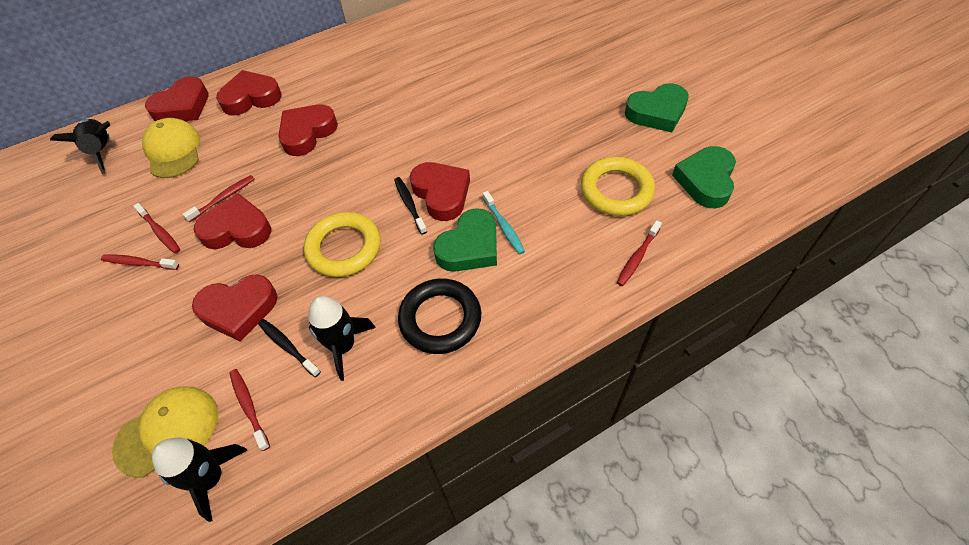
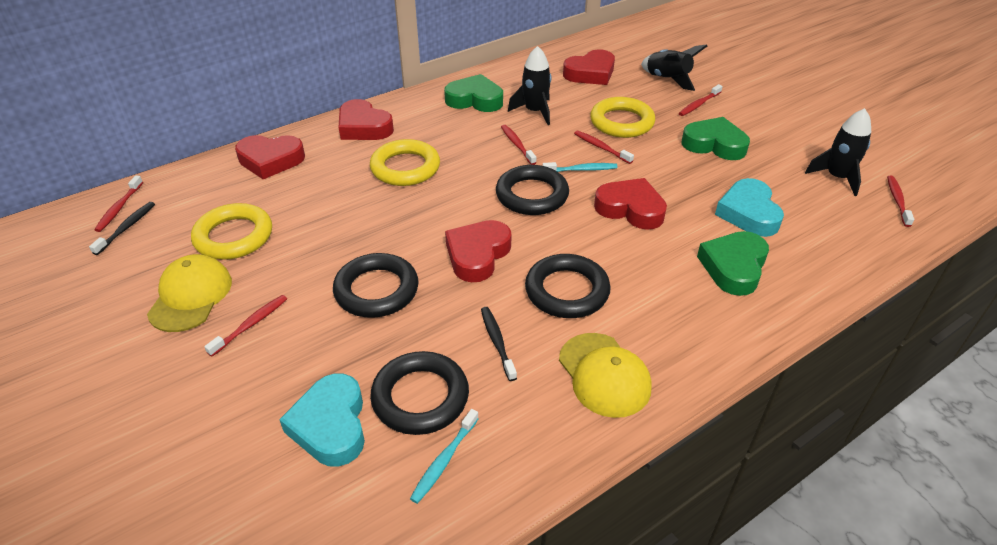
black ring: [398,278,481,354] = 1 -> [333,253,419,318] [370,351,469,435] [496,165,569,215] [525,254,611,318] = 4
red heart: [145,76,209,121] [192,275,277,342] [193,193,271,249] [216,70,282,116] [278,104,338,156] [410,162,470,221] = 6 -> [235,135,305,179] [339,99,394,140] [445,220,511,282] [563,49,615,85] [594,178,667,230] = 5
red toothbrush: [101,255,179,270] [133,203,180,254] [183,175,255,222] [229,369,270,451] [617,220,662,286] = 5 -> [94,175,143,232] [204,295,287,357] [501,125,536,165] [574,131,634,164] [679,84,723,116] [887,176,914,227] = 6
turquoise heart: none = 0 -> [279,373,365,467] [715,178,784,237] = 2
turquoise toothbrush: [483,191,525,254] = 1 -> [410,409,479,504] [543,162,618,172] = 2
yellow ring: [304,212,381,277] [581,157,655,216] = 2 -> [191,203,272,260] [370,139,440,186] [590,97,655,138] = 3

